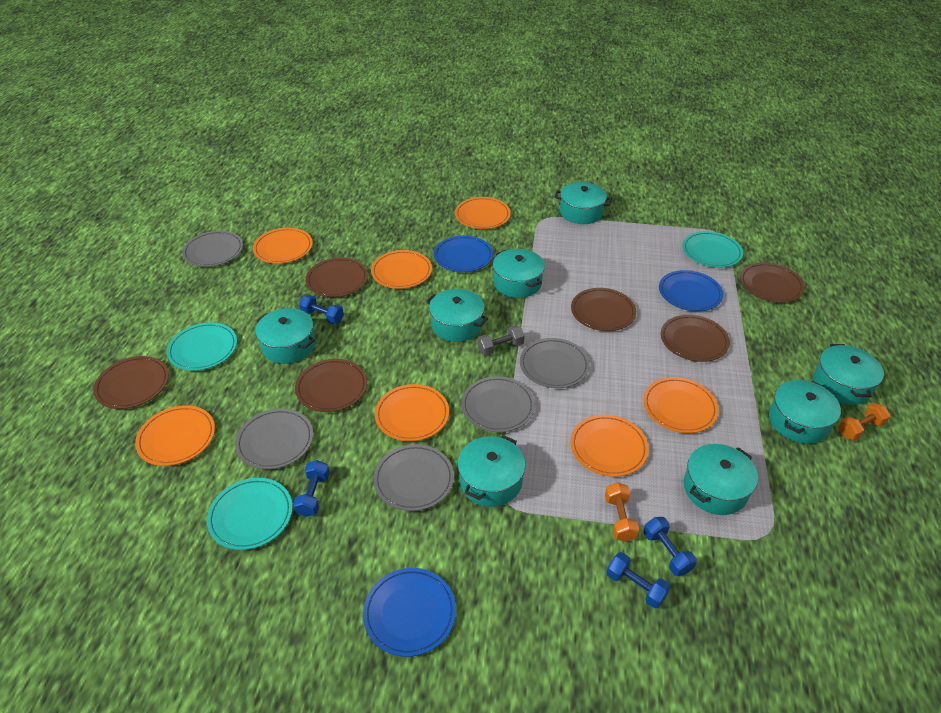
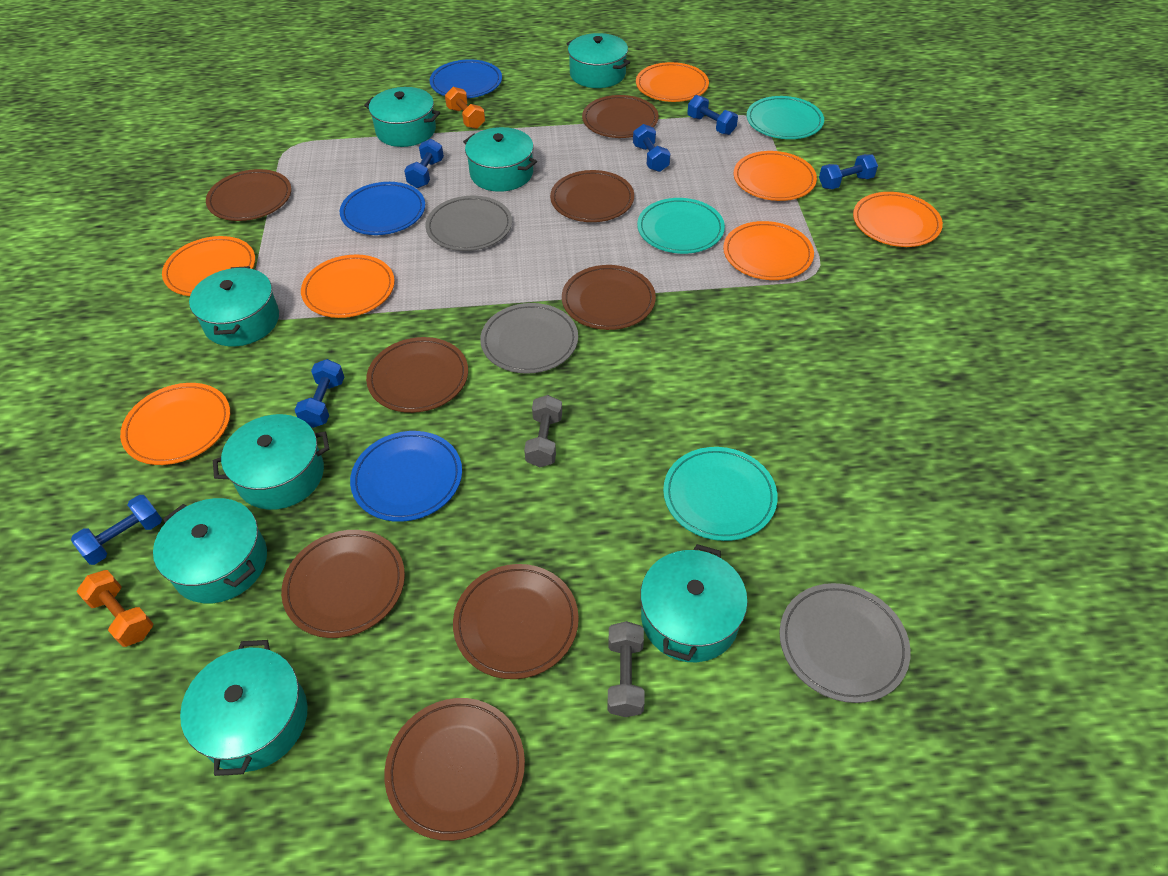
blue dumbbell: [293,460,330,517] [299,295,344,324] [606,552,670,608] [643,517,697,576] = 4 -> [71,495,162,565] [295,359,344,428] [404,139,444,188] [633,124,671,172] [687,95,738,135] [819,154,878,189] = 6
brown plate: [93,356,169,409] [295,359,367,412] [306,258,368,297] [571,288,636,331] [661,315,730,362] [740,262,805,303] = 6 -> [206,169,291,221] [281,530,405,638] [366,337,468,413] [384,698,525,841] [453,564,579,679] [550,170,634,222] [562,265,656,330] [582,95,659,138] = 8
grey dumbbell: [477,325,525,356] = 1 -> [524,395,562,467] [607,621,645,717] = 2
grey plate: [182,231,243,267] [235,409,313,470] [373,444,454,511] [461,376,535,432] [520,338,590,388] = 5 -> [425,196,512,251] [480,303,578,374] [779,583,911,703] = 3

